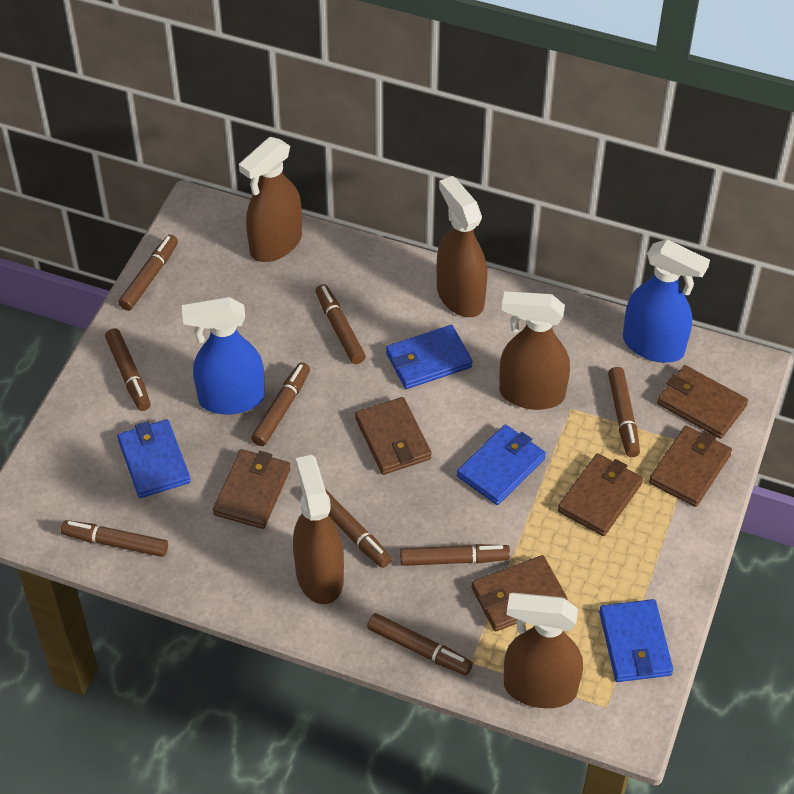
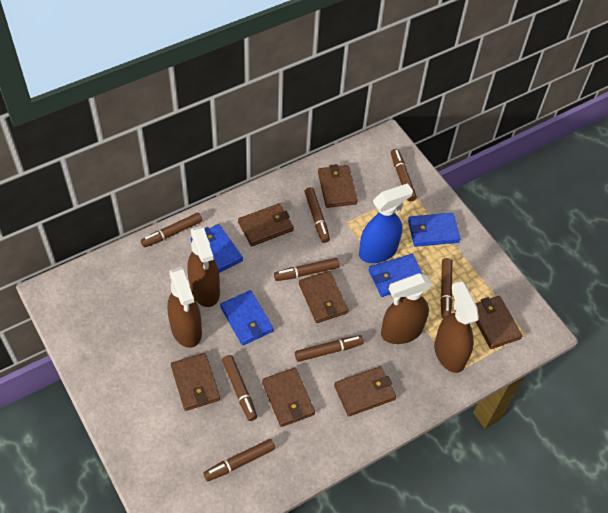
blue spray bottle: [182,297,265,415] [623,239,710,363] = 2 -> [359,183,413,263] = 1
brown marker: [61,520,168,557] [105,328,151,411] [118,235,178,311] [251,363,310,446] [316,284,366,364] [325,489,391,568] [367,613,473,675] [400,544,510,566] [608,367,640,457] = 9 -> [141,213,202,248] [204,439,275,481] [222,355,257,421] [274,258,340,281] [295,335,364,362] [304,187,330,243] [391,149,417,202] [440,258,452,318] = 8
brown spray bottle: [239,137,302,262] [293,455,344,604] [437,176,487,317] [499,291,570,410] [504,593,583,708] = 5 -> [167,267,202,348] [187,226,220,307] [381,273,432,344] [434,281,479,373] = 4
brown wallet: [213,449,291,529] [355,397,432,475] [471,555,568,631] [558,453,643,536] [649,426,732,507] [657,365,748,439] = 6 -> [171,353,220,411] [238,203,294,246] [262,368,315,427] [299,271,349,323] [318,164,358,208] [334,366,396,416] [475,296,523,349] = 7

